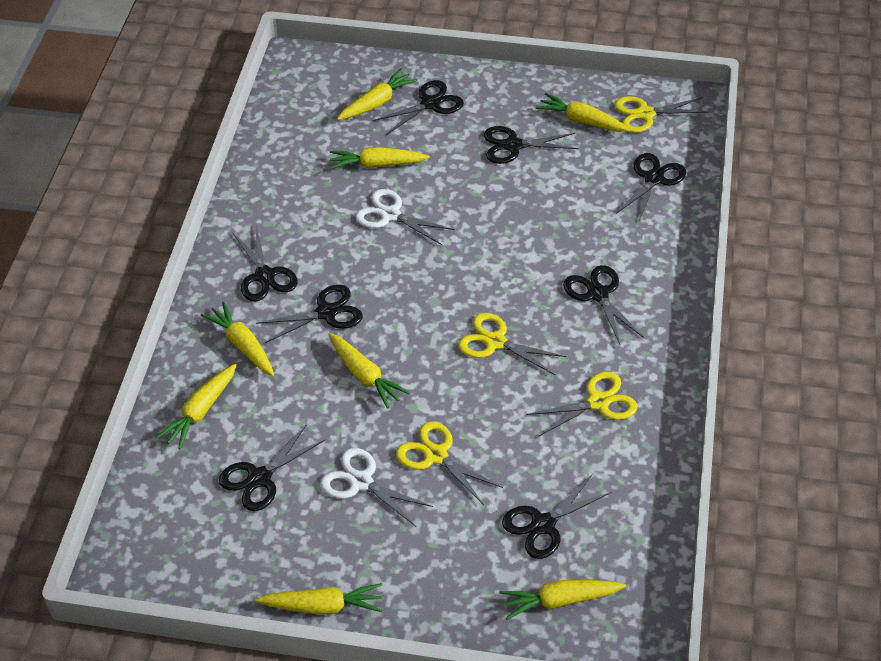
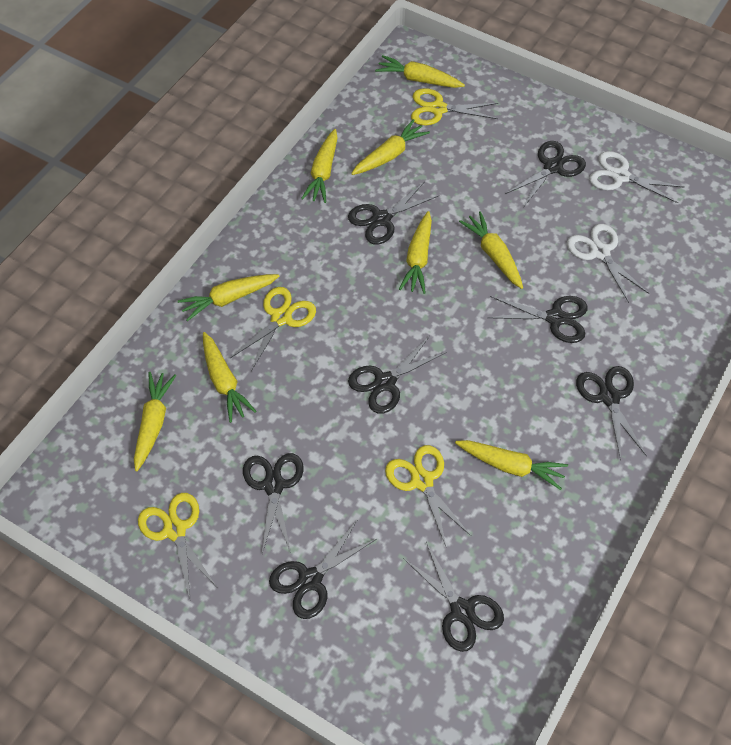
yellow carrot: [156,364,237,449] [201,301,274,376] [256,583,382,614] [328,333,410,409] [330,147,430,169] [337,69,417,120] [499,580,626,620] [536,93,630,132] = 8 -> [134,372,176,472] [178,274,279,321] [203,332,256,423] [301,129,338,203] [351,119,430,175] [375,55,465,88] [399,211,432,294] [455,440,568,490] [459,211,523,289] = 9

